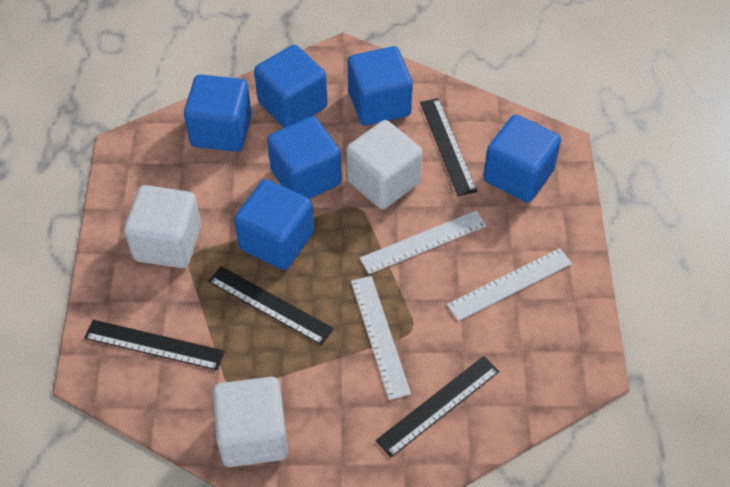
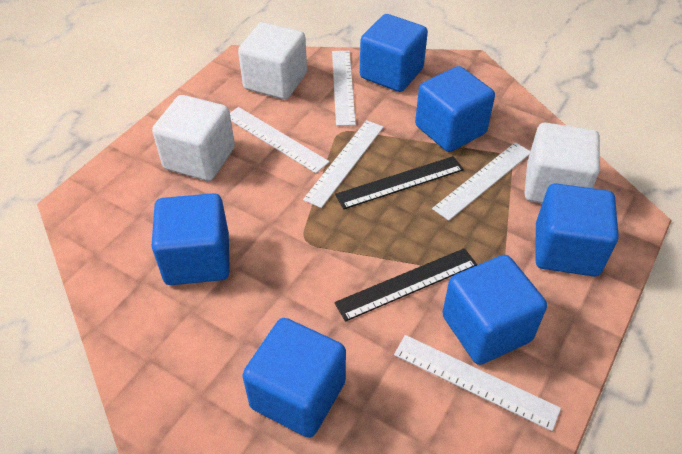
black ruler: [84,320,225,370] [208,266,334,345] [376,356,499,457] [420,98,477,196] = 4 -> [334,248,477,322] [335,156,464,209] = 2
white ruler: [351,276,411,400] [360,210,487,274] [447,248,572,321] = 3 -> [230,107,330,173] [303,120,384,208] [332,51,356,126] [394,335,561,431] [432,142,530,221] = 5

